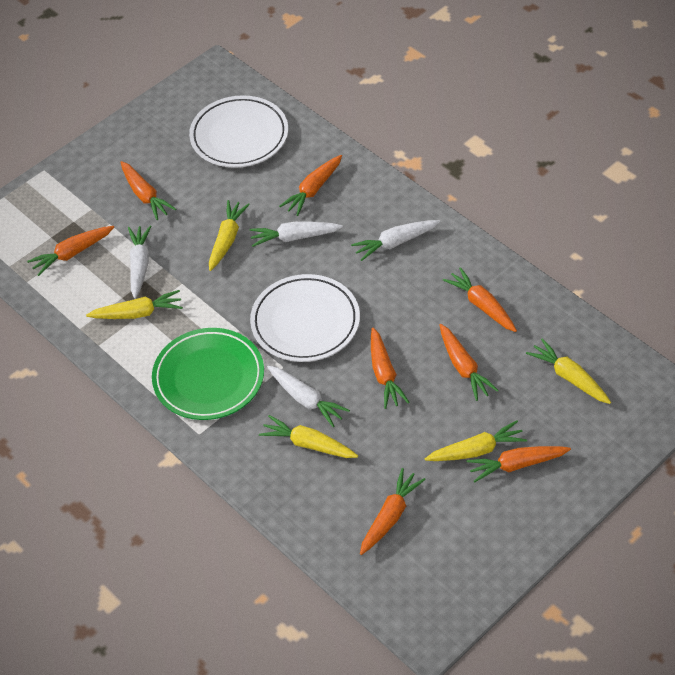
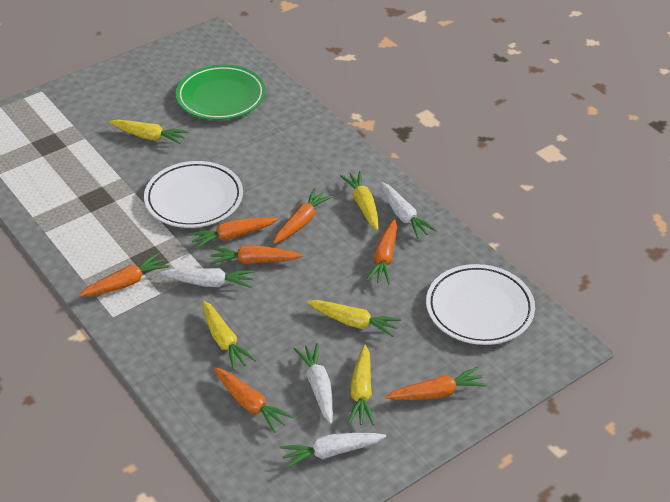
orange carrot: [27,226,114,276] [120,161,176,220] [279,155,342,216] [360,468,426,555] [371,327,410,409] [440,324,499,401] [443,267,517,332] [466,446,571,483] = 8 -> [78,252,169,297] [189,217,278,249] [210,245,302,264] [214,367,294,433] [273,188,333,244] [366,219,397,284] [385,367,487,400] = 7

